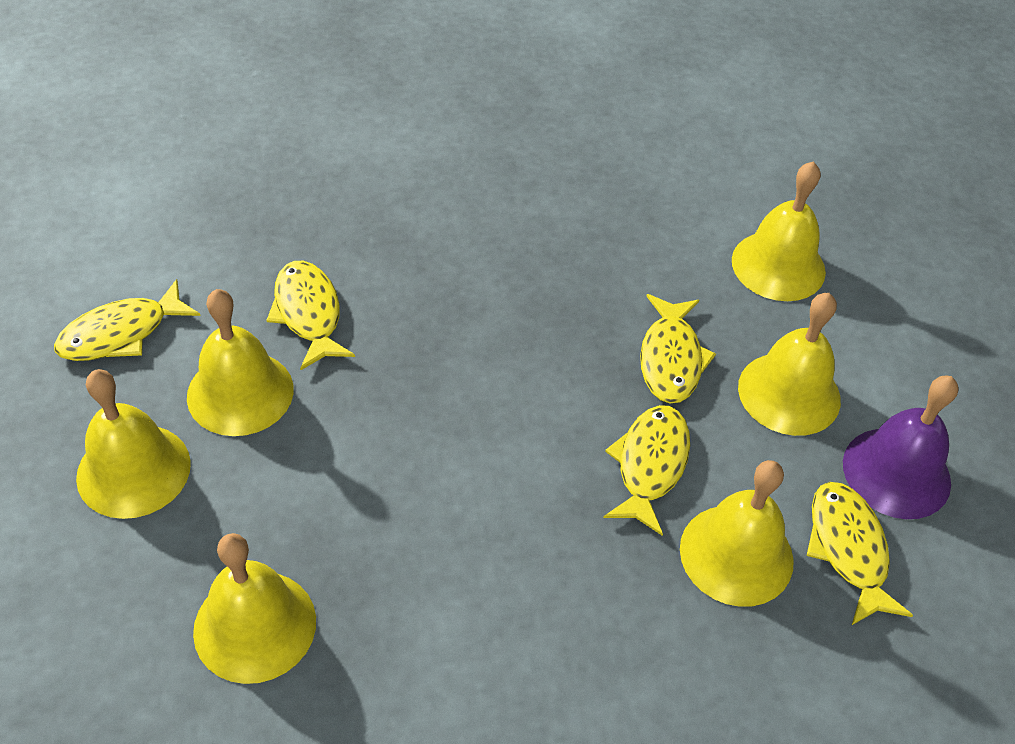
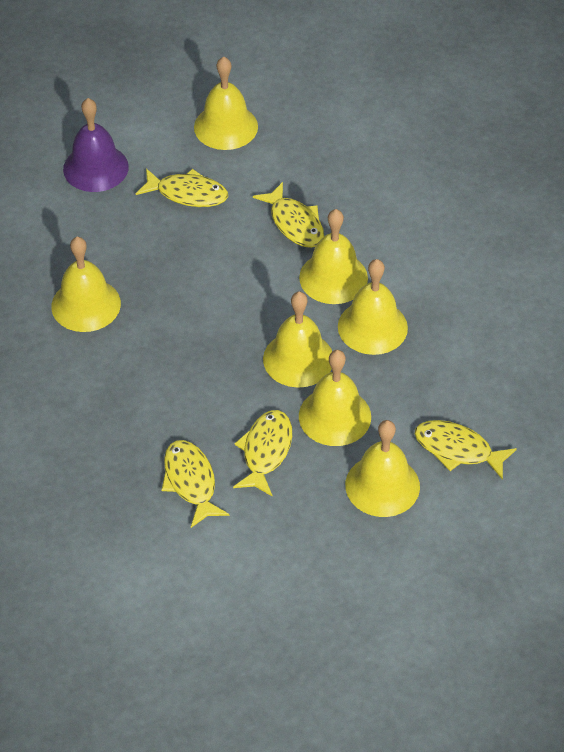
yellow bell: [76,369,191,519] [187,289,294,436] [193,533,316,684] [680,460,794,607] [732,161,826,301] [738,293,841,436] = 6 -> [51,237,121,332] [194,56,258,150] [263,292,332,388] [299,209,368,304] [299,350,371,446] [338,259,408,355] [345,420,420,517] = 7

